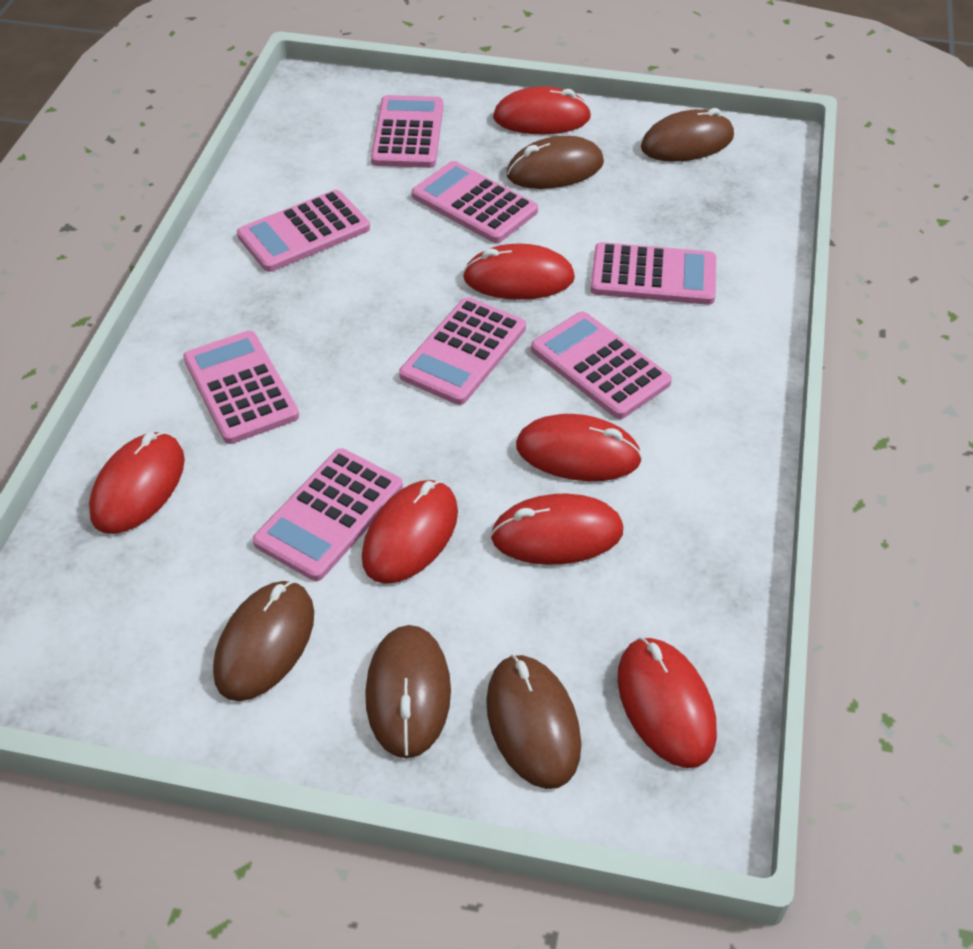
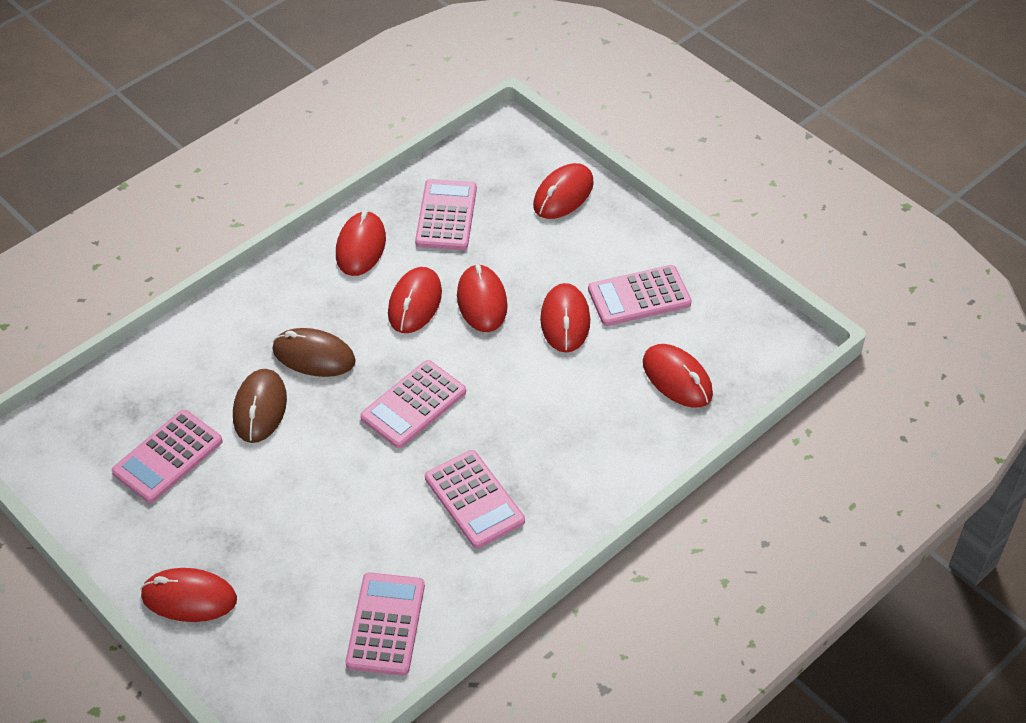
brown mouse: [213,581,314,701] [365,625,451,758] [486,654,581,789] [506,136,604,189] [641,108,734,162] = 5 -> [233,369,287,443] [272,328,356,377] = 2
pink calculator: [183,331,299,444] [237,190,370,272] [253,448,403,581] [371,95,443,168] [399,297,526,405] [412,161,538,243] [531,311,672,419] [590,242,716,305] = 8 -> [112,410,223,503] [345,572,425,676] [360,360,466,448] [415,179,477,250] [425,450,525,548] [588,265,692,326] = 6

